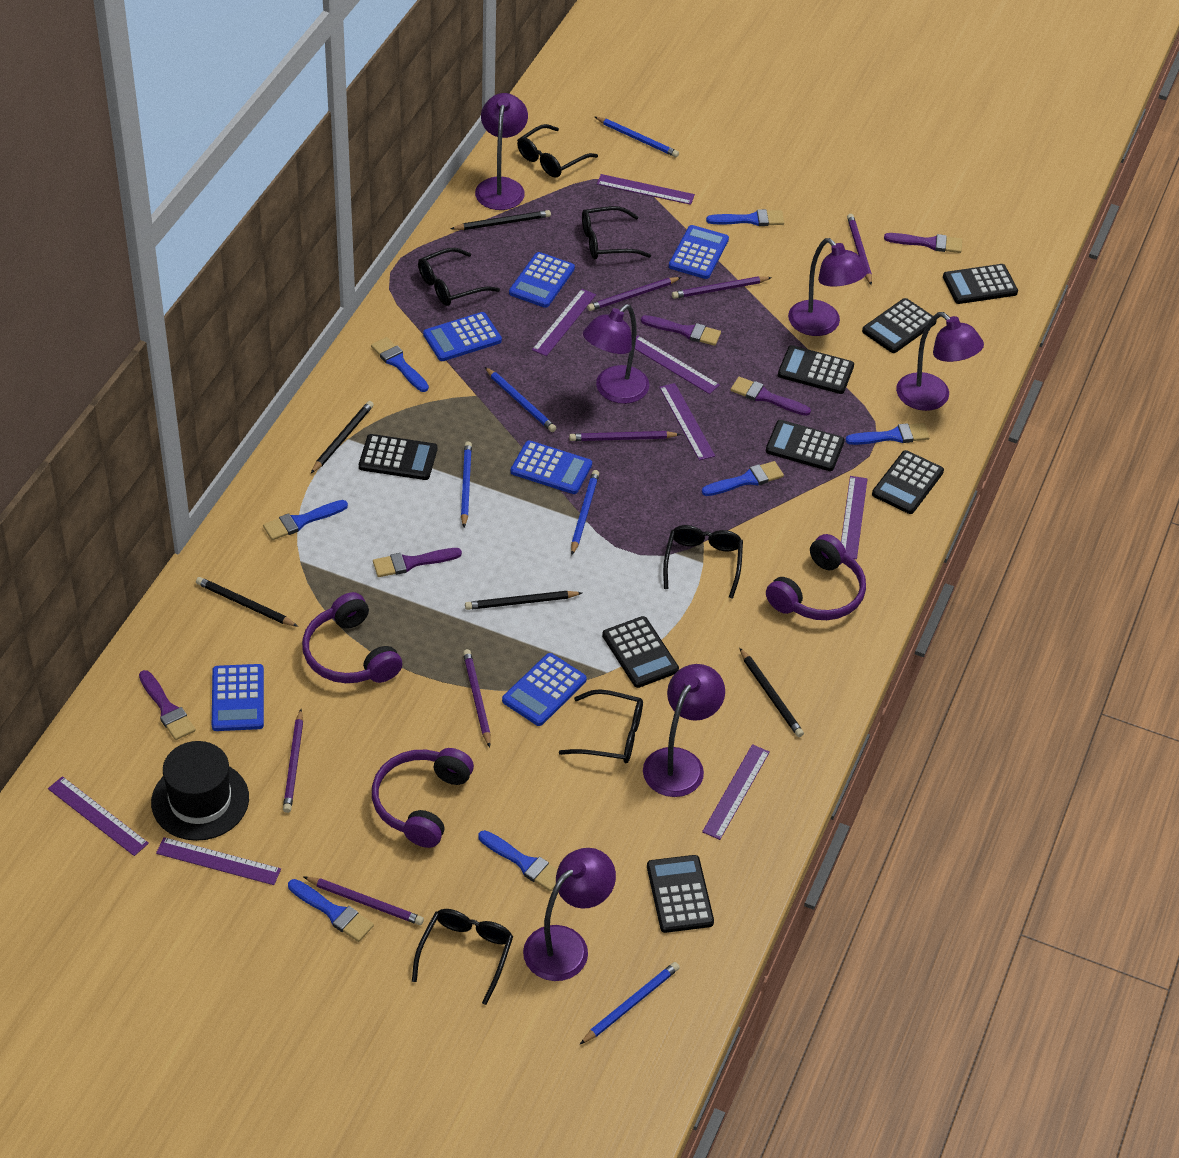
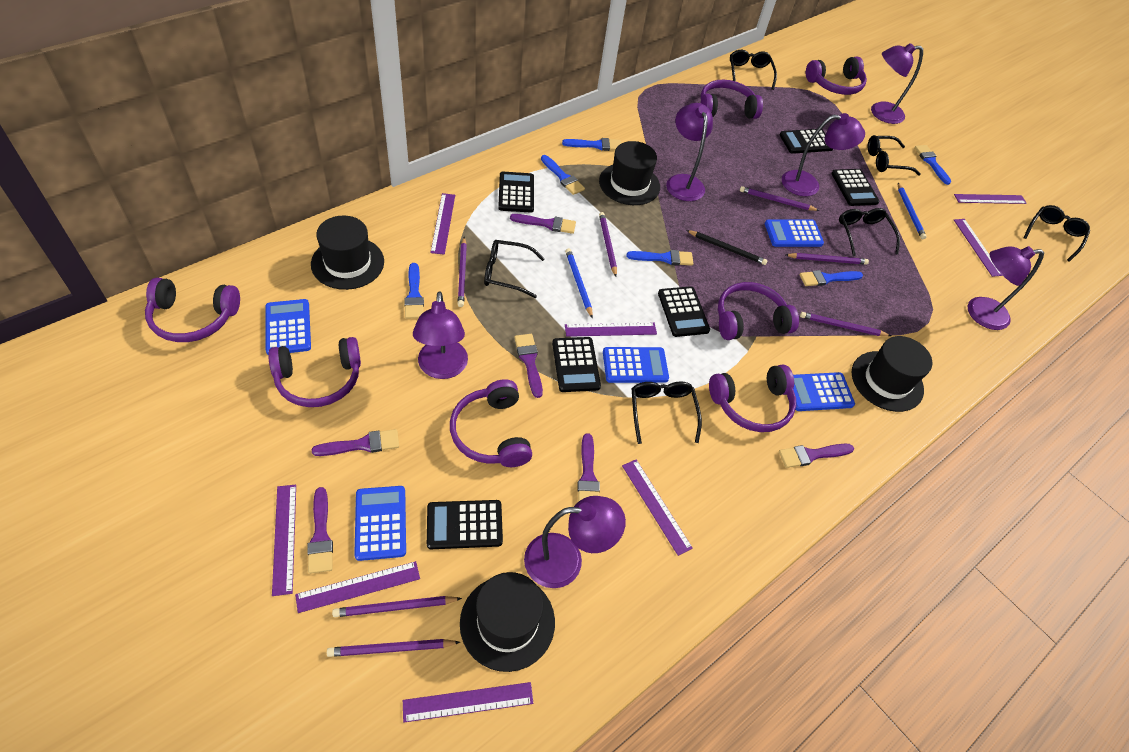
black calculator: [359,434,437,480] [602,616,679,688] [647,855,714,933] [766,420,845,471] [778,345,854,394] [862,298,937,353] [872,450,944,514] [943,264,1018,304] = 8 -> [427,500,503,549] [498,172,534,212] [552,337,601,392] [658,286,710,337] [780,129,833,154] [831,169,879,206] = 6
black hat: [151,741,249,841] = 1 -> [311,216,384,290] [460,572,555,672] [599,141,660,205] [852,336,932,412] = 4
black pencil: [196,577,298,627] [311,401,374,473] [451,210,551,230] [465,591,582,610] [740,648,804,737] = 5 -> [686,230,768,265] = 1
blue brush: [263,500,348,540] [288,879,374,942] [371,337,429,392] [479,830,558,891] [702,461,784,496] [706,209,784,226] [846,423,930,445] = 7 -> [404,263,424,319] [541,155,585,195] [562,138,621,151] [627,250,693,266] [800,270,863,286] [914,145,951,185] = 6
blue calculator: [212,664,264,731] [423,312,502,361] [502,653,587,726] [509,252,575,308] [511,440,592,494] [669,225,729,279] = 6 -> [265,299,311,354] [354,486,406,561] [603,347,669,383] [765,220,824,247] [793,372,855,411] = 5
blue pencil: [461,441,472,527] [485,367,556,432] [571,470,599,555] [580,962,680,1044] [595,117,679,157] = 5 -> [565,248,593,318] [898,183,927,239] = 2
purple brush: [139,670,196,740] [373,548,462,577] [641,315,721,346] [731,377,811,416] [884,233,962,253] = 5 -> [307,487,333,574] [312,429,399,456] [510,214,576,234] [514,334,543,398] [578,433,600,502] [779,444,854,468] = 6
purple headphones: [302,592,402,683] [372,748,474,848] [766,534,866,620] = 3 -> [145,278,240,342] [268,337,361,407] [450,379,532,467] [701,80,763,119] [709,365,796,432] [718,282,799,340] [806,57,867,95] = 7

